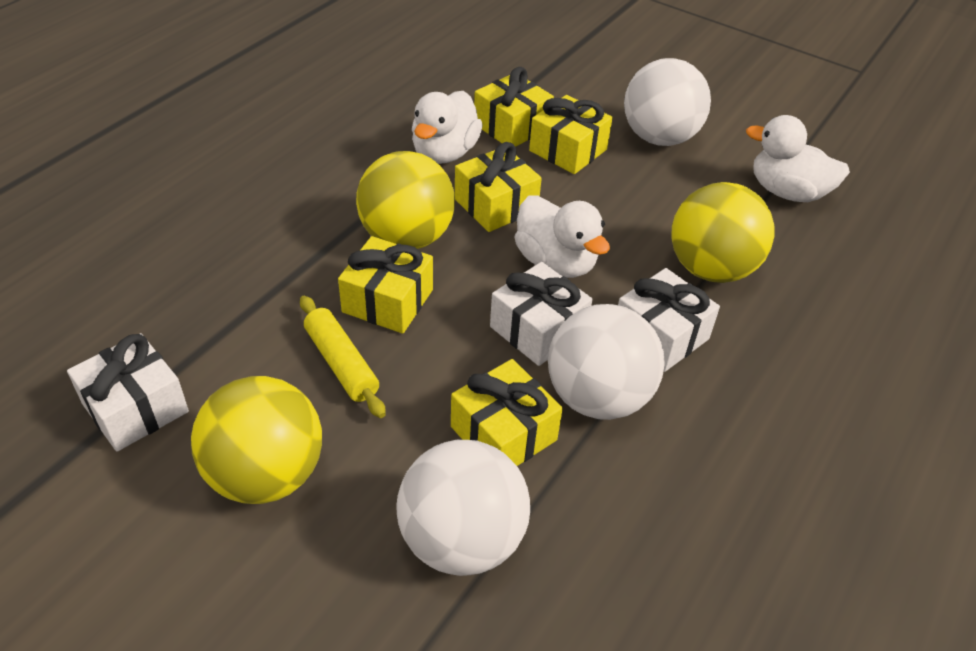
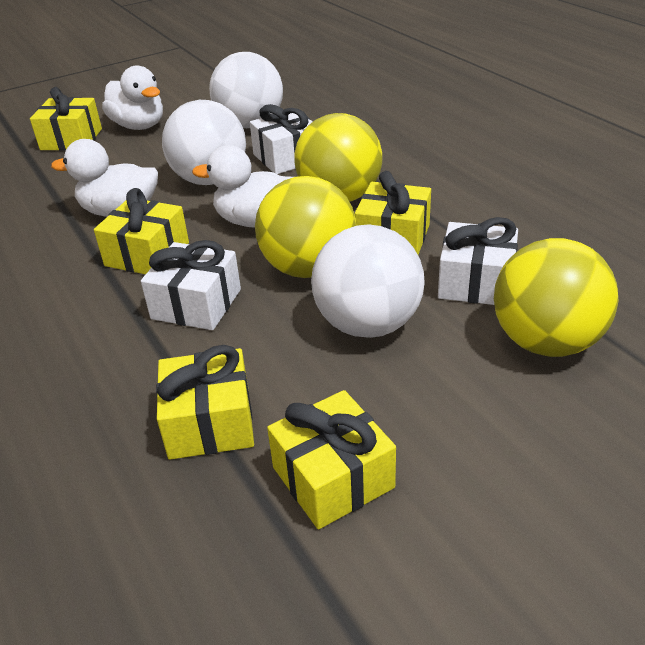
yellow rolling pin: [300,296,386,418] = 1 -> none = 0

